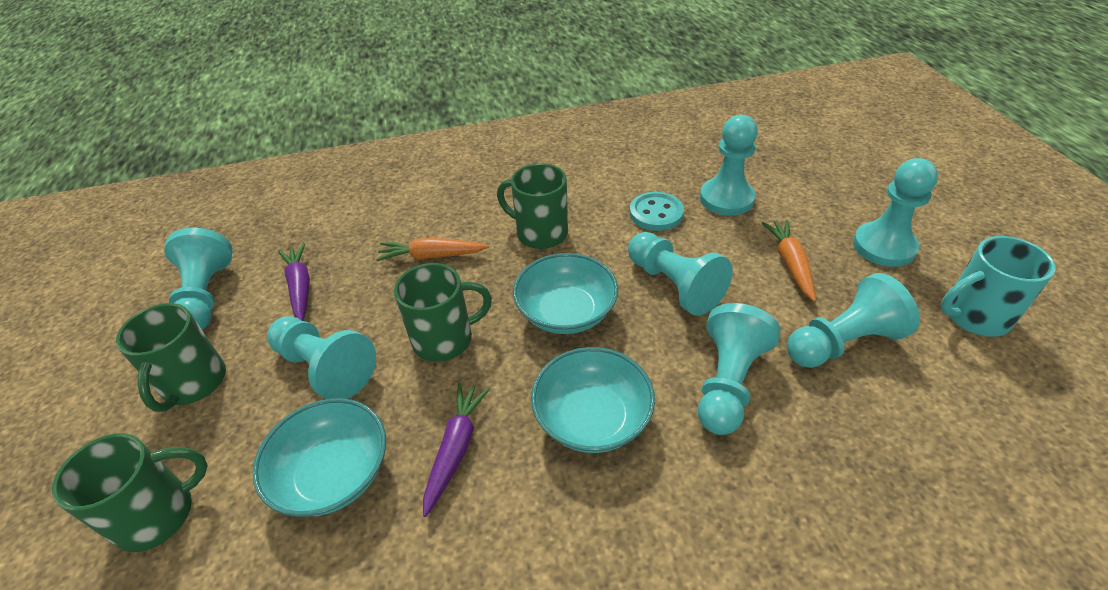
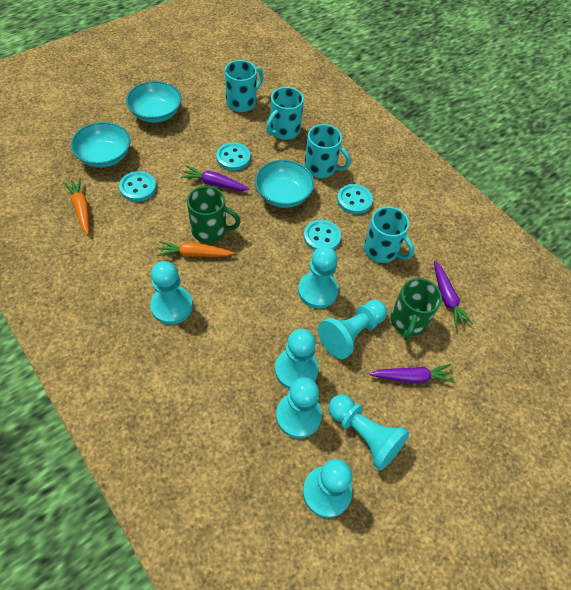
green mug: [52,433,208,552] [116,303,226,412] [394,263,492,362] [497,163,568,249] = 4 -> [187,186,241,243] [390,278,442,341] = 2
purple carrot: [278,243,310,321] [423,383,490,517] = 2 -> [181,166,250,191] [369,364,455,383] [434,261,473,328] = 3
turquoise button: [630,192,684,231] = 1 -> [119,171,156,202] [216,142,250,171] [304,220,341,251] [337,184,373,214] = 4
turquoise mug: [941,236,1056,337] = 1 -> [225,60,263,112] [266,87,304,140] [304,124,351,178] [364,207,414,263] = 4

